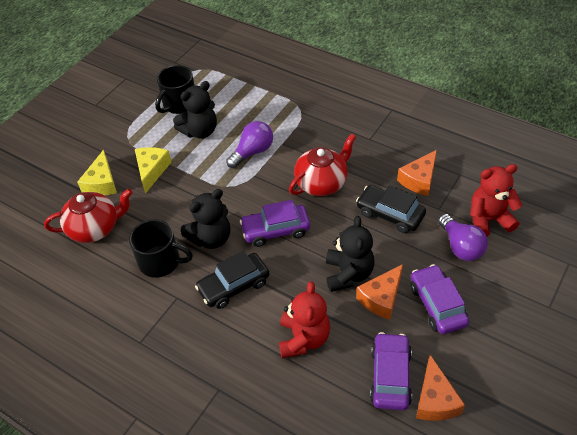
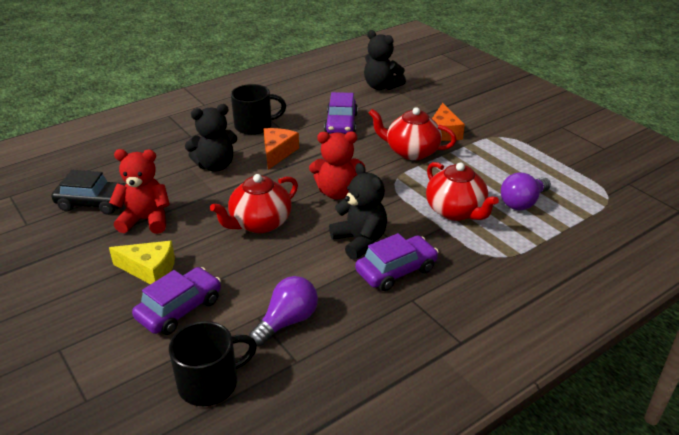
black car: [195,251,269,309] [356,185,426,233] = 2 -> [52,170,126,215] = 1
orange cheese: [356,264,403,320] [397,150,437,196] [416,355,465,421] = 3 -> [264,128,299,170] [432,103,465,141] = 2
red teapot: [44,189,133,243] [289,134,356,196] = 2 -> [210,174,298,233] [369,107,456,160] [426,162,499,221] = 3
yellow cheese: [77,150,117,195] [135,147,171,194] = 2 -> [109,241,175,284] = 1

